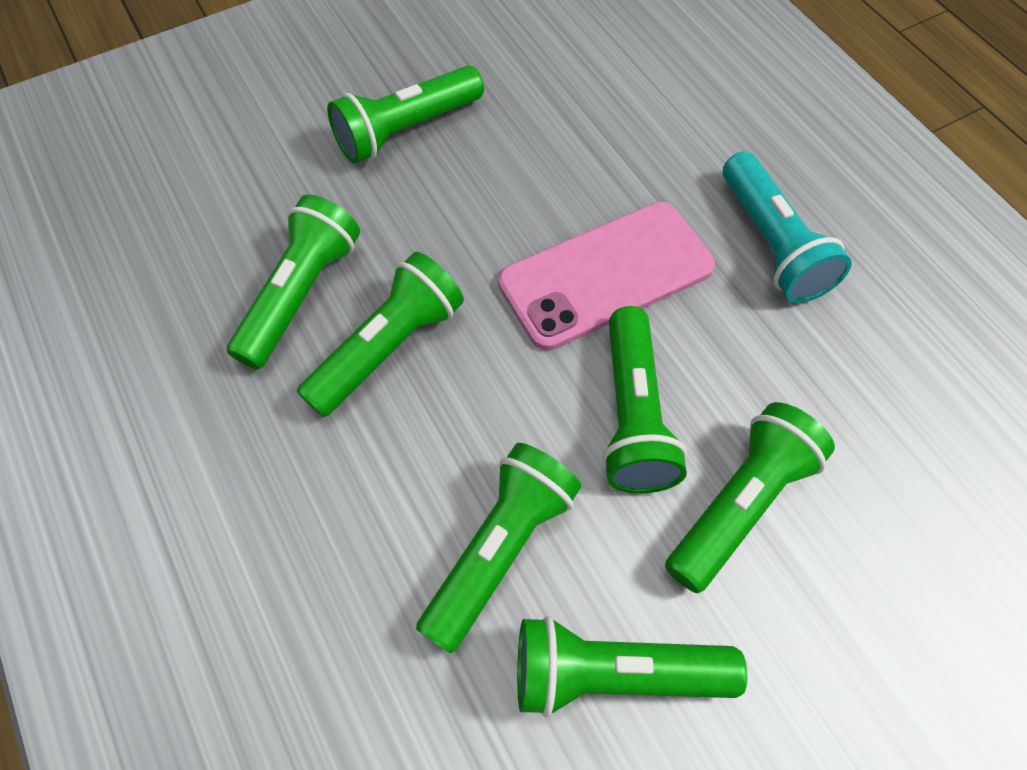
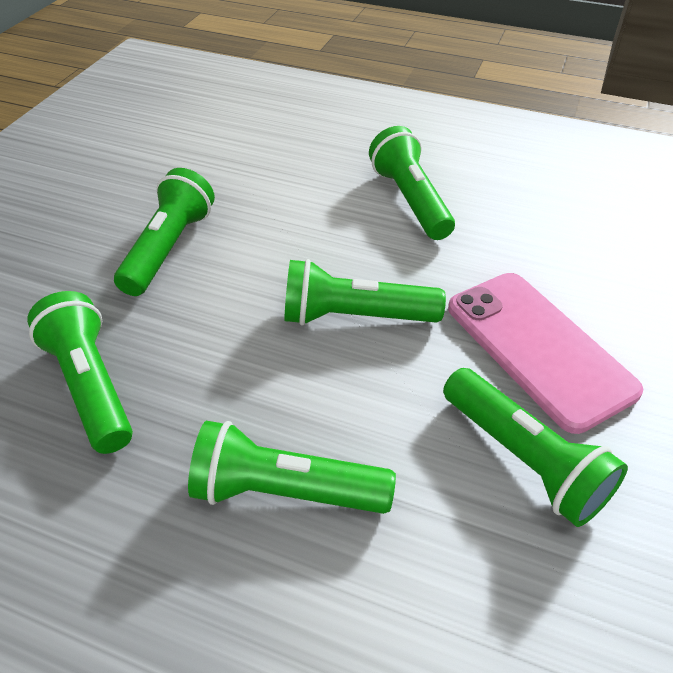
green flashlight: [227,194,360,369] [297,252,464,417] [327,65,484,164] [416,443,582,653] [517,616,747,717] [602,306,687,493] [665,402,835,593] = 7 -> [27,291,133,454] [114,168,215,296] [188,421,396,514] [284,259,446,325] [369,126,455,240] [443,368,628,527] = 6
turquoise flashlight: [723,151,852,303] = 1 -> none = 0

